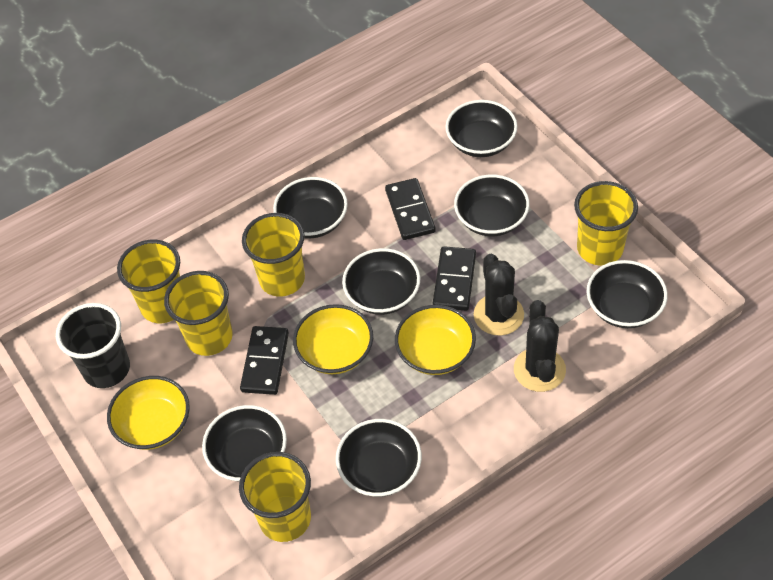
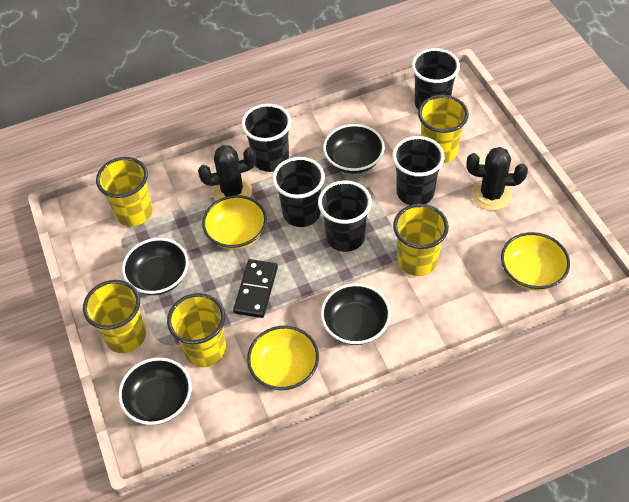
black bowl: [202,405,287,482] [273,177,348,238] [336,419,422,497] [342,248,420,315] [445,100,518,157] [454,174,530,236] [587,260,668,328] = 7 -> [118,358,192,425] [122,238,189,295] [321,283,391,345] [323,124,385,174] = 4
black cup: [56,303,130,388] = 1 -> [241,104,291,172] [272,157,325,227] [318,181,372,252] [392,136,445,205] [412,48,460,110] = 5
black domino: [240,326,289,395] [385,178,436,240] [433,246,476,311] = 3 -> [233,259,278,318] = 1

